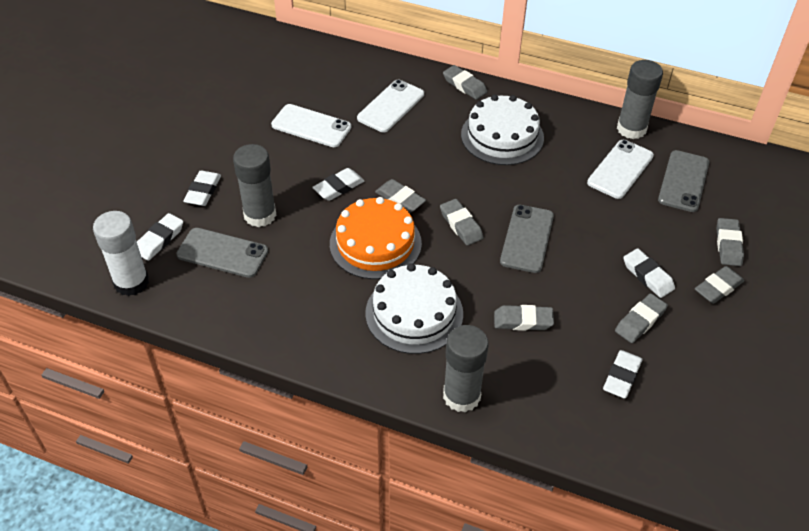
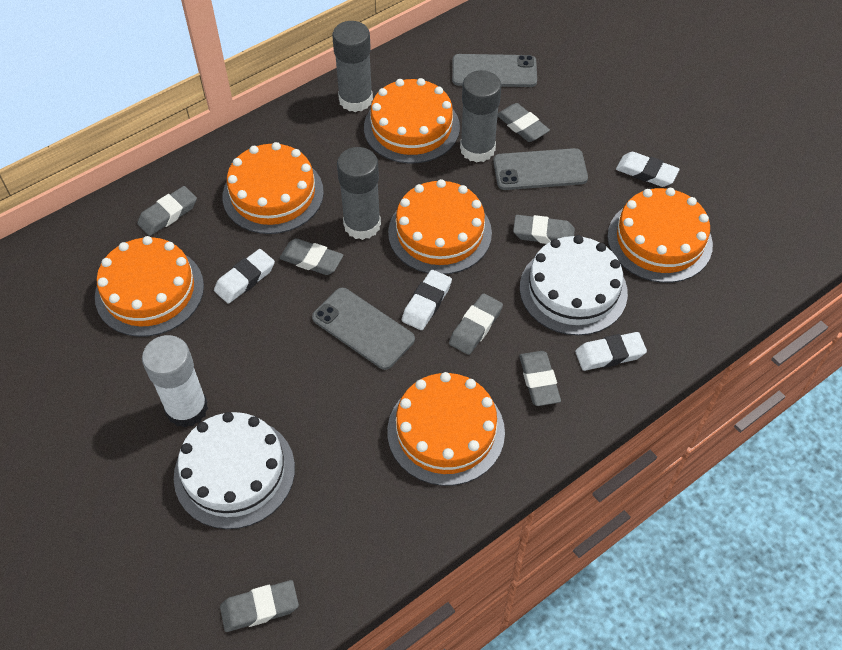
orange cake: [330,197,422,279] = 1 -> [95,236,204,337] [223,142,324,234] [364,78,460,163] [387,372,505,486] [388,179,492,274] [608,188,713,283] = 6
white eraser: [137,213,183,261] [183,171,221,206] [312,168,364,201] [603,350,642,399] [623,248,675,298] = 5 -> [214,249,275,304] [402,270,452,330] [575,332,647,371] [616,152,680,187] = 4
white phone: [271,104,351,147] [357,80,424,132] [587,140,654,199] = 3 -> none = 0

